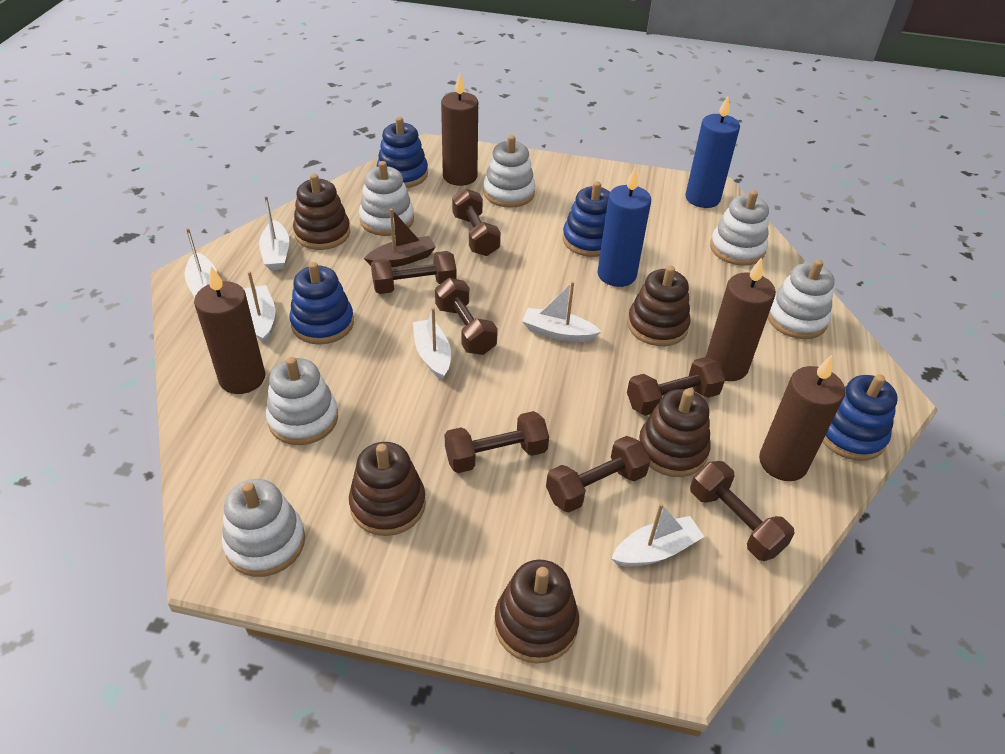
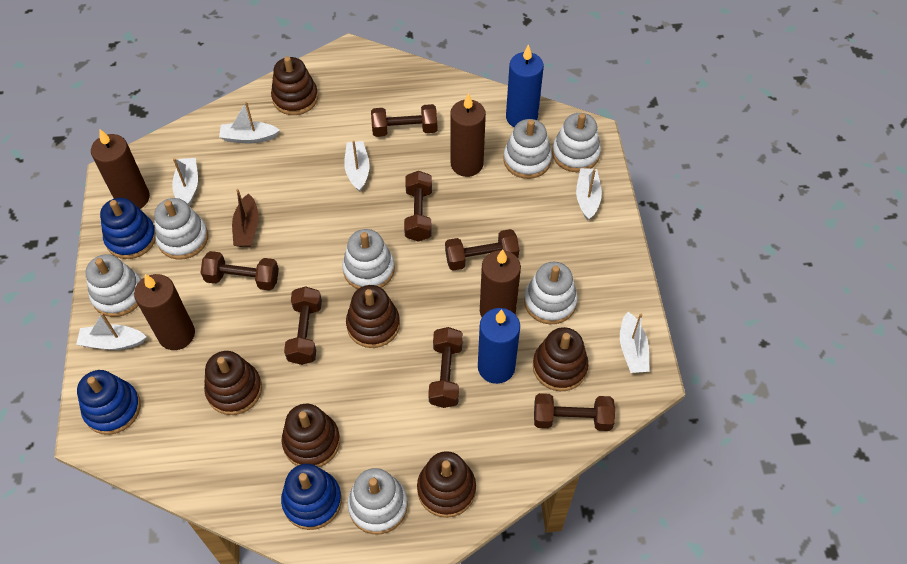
blue stacking toy: [290,262,354,345] [377,117,428,188] [562,181,610,257] [822,374,897,461] = 4 -> [77,370,141,435] [100,198,156,259] [281,464,342,530] = 3
brown stacking toy: [293,174,350,250] [349,442,426,536] [494,560,579,664] [627,265,690,346] [638,389,711,477] = 5 -> [204,351,262,415] [271,56,318,115] [281,404,340,467] [346,285,400,348] [417,451,476,518] [533,327,589,391] = 6
white stacking toy: [222,479,305,577] [266,357,338,445] [359,161,414,236] [483,135,535,208] [710,190,769,266] [768,259,834,339] = 6 -> [86,254,141,317] [154,198,208,260] [342,229,395,289] [347,468,408,534] [503,119,552,179] [524,262,578,324] [552,113,601,172] = 7

